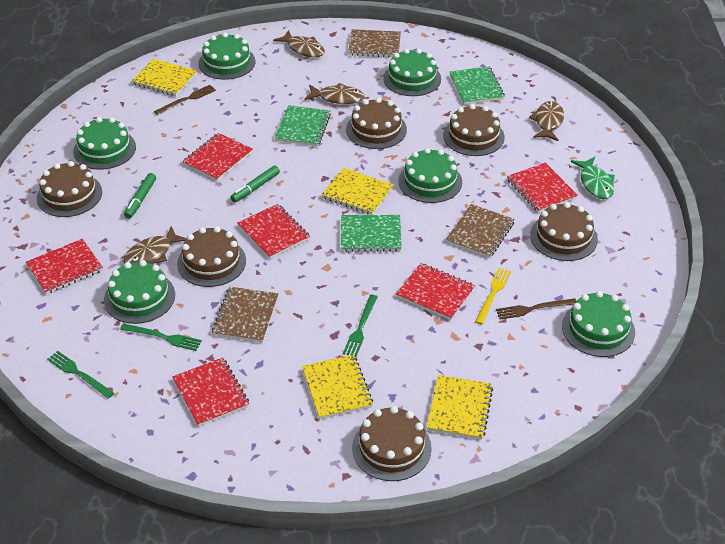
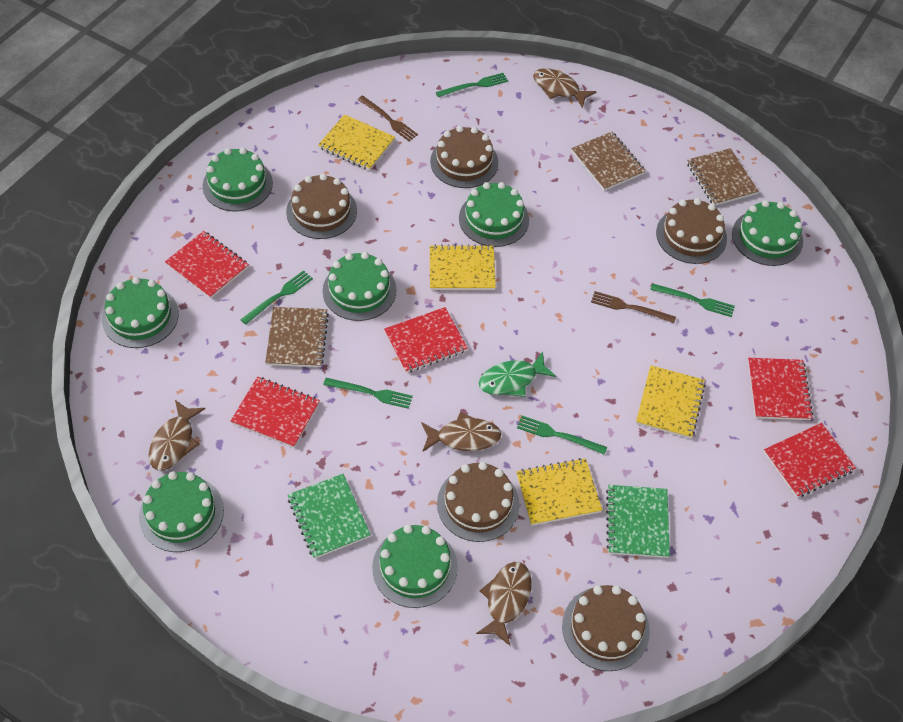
brown cake: [37,161,102,217] [177,226,246,287] [346,98,407,149] [352,406,432,481] [443,104,505,156] [530,202,598,261] = 6 -> [286,174,357,239] [430,126,498,188] [437,462,520,542] [562,585,650,671] [656,198,727,264] = 5
green cake: [73,117,136,170] [104,260,175,324] [198,33,255,80] [383,49,441,96] [398,148,462,203] [562,291,635,357] = 6 -> [102,277,179,348] [139,471,224,552] [202,148,273,211] [323,252,397,321] [372,525,458,608] [459,182,529,247] [732,200,803,266] = 7
green fork: [47,351,114,399] [120,323,202,351] [343,295,378,357] = 3 -> [240,270,313,325] [323,378,413,409] [436,73,508,97] [517,416,607,455] [650,283,735,317] = 5
green marker: [124,173,156,219] [230,166,280,202] = 2 -> none = 0
green notebook: [275,105,331,146] [341,215,402,252] [450,66,505,105] = 3 -> [288,474,371,559] [606,485,670,558] = 2
red notebook: [26,239,103,294] [172,357,249,427] [182,133,253,181] [238,204,310,259] [396,263,475,320] [507,162,578,212] = 6 -> [165,231,249,299] [231,376,320,448] [384,307,468,373] [748,358,813,420] [764,423,856,498] = 5
yellow fork: [475,268,511,325] = 1 -> none = 0

